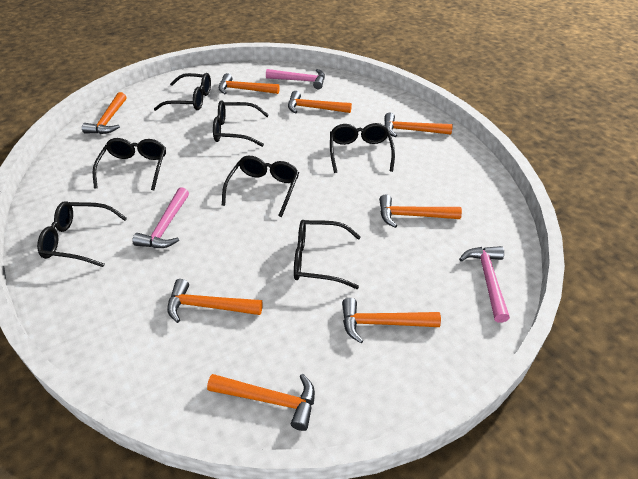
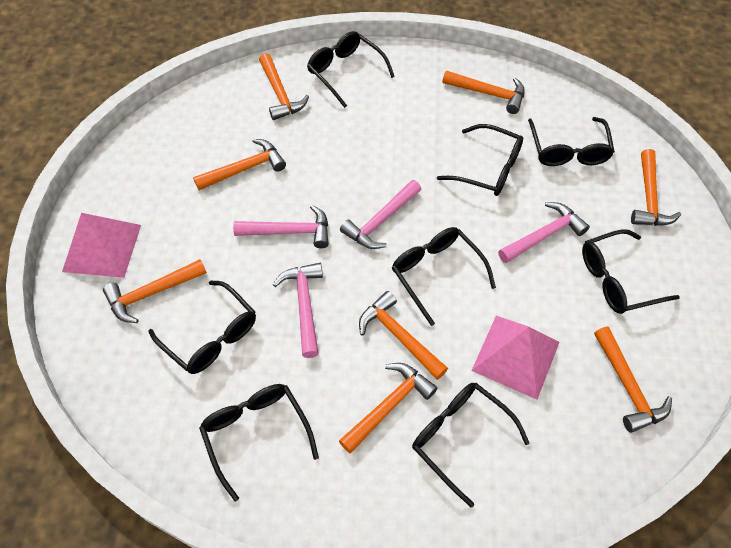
black glasses: [37,201,127,267] [93,138,166,190] [154,73,211,111] [213,100,269,147] [222,156,299,217] [294,220,361,289] [330,123,395,173] = 7 -> [148,280,256,374] [199,384,319,501] [307,31,395,108] [392,227,496,326] [412,383,530,507] [437,124,523,196] [528,117,615,166] [582,229,680,314] = 8
pink hammer: [132,187,189,248] [266,69,325,89] [459,246,510,323] = 3 -> [233,205,329,248] [273,263,323,358] [340,180,421,249] [498,202,590,263] = 4
pink pyramid: none = 0 -> [62,213,141,278] [471,316,560,400] = 2

